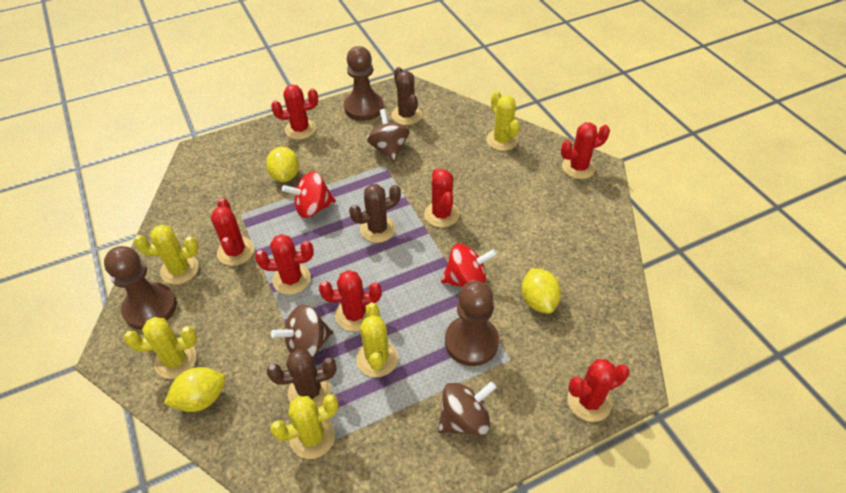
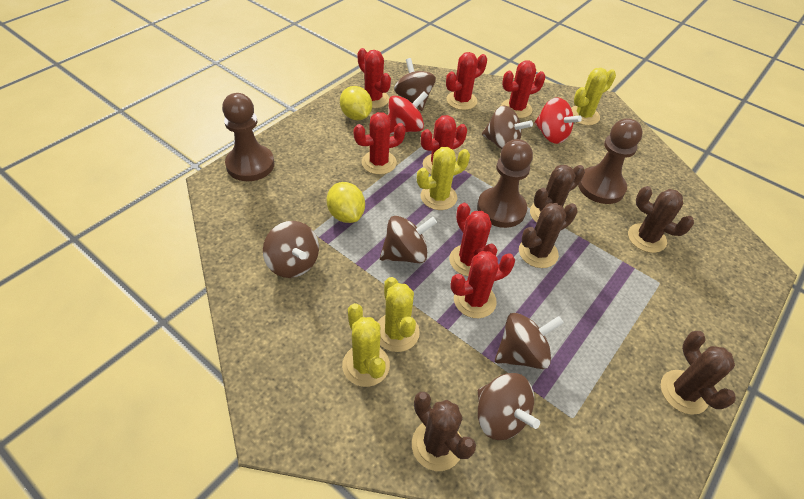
brown cactus: [267,349,337,408] [349,184,401,243] [392,67,422,125] = 3 -> [412,392,476,471] [519,203,578,268] [530,165,585,223] [628,186,694,253] [661,331,736,415] = 5
brown spinning top: [271,304,333,357] [367,109,409,163] [438,381,497,435] = 3 -> [263,221,319,278] [380,216,437,263] [394,58,436,111] [478,373,540,440] [482,106,533,150] [495,313,564,369] = 6
yellow cactus: [124,317,197,379] [134,225,199,284] [270,394,339,459] [356,302,398,377] [486,91,520,151] = 5 -> [342,303,390,387] [378,277,420,352] [417,147,470,210] [571,68,616,125] = 4
yellow lemon: [164,367,225,412] [266,147,299,182] [521,268,561,314] = 3 -> [327,182,365,223] [340,86,372,121] = 2

